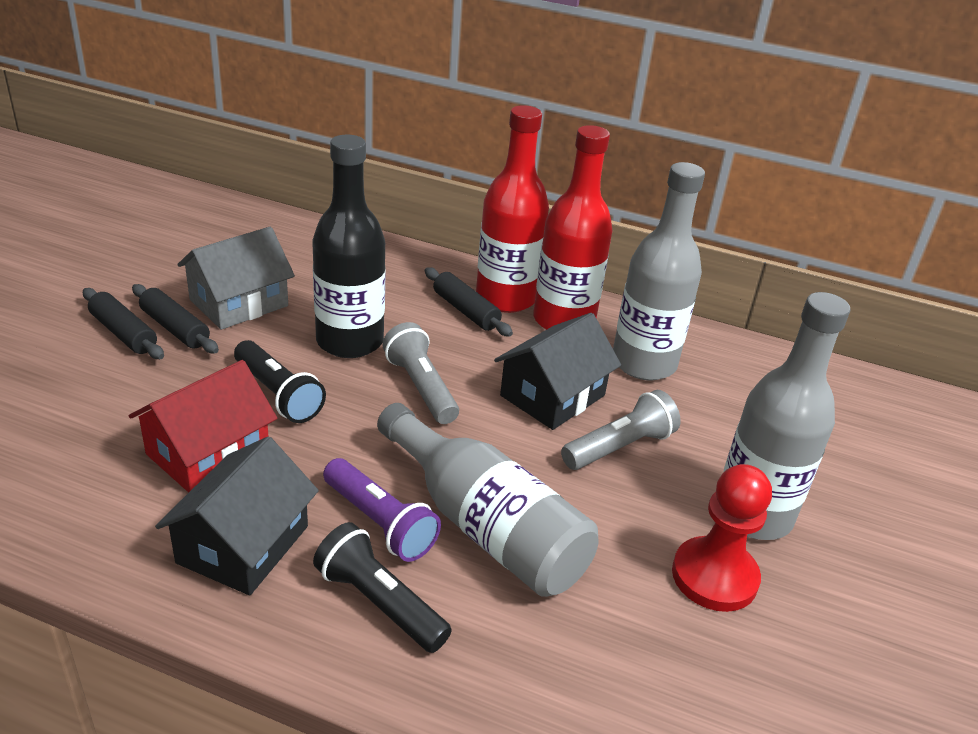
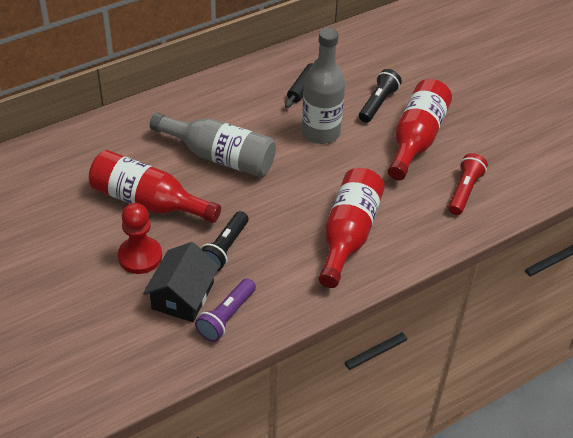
black bottle: [312,135,386,358] = 1 -> none = 0
black house: [155,436,319,595] [494,313,621,430] = 2 -> [143,242,220,322] = 1
black rolling pin: [83,288,164,359] [132,284,219,353] [425,267,513,337] = 3 -> [285,59,318,108] = 1
grey bottle: [377,403,598,597] [613,162,705,380] [724,292,851,540] = 3 -> [150,113,276,177] [302,28,345,144] = 2
grey flashlight: [382,322,459,424] [561,390,681,470] = 2 -> none = 0
grey house: [177,227,295,330] = 1 -> none = 0
red bottle: [476,105,549,313] [533,125,613,330] = 2 -> [89,150,221,223] [319,168,385,288] [388,79,452,180] = 3
red flashlight: none = 0 -> [448,153,488,215] = 1
red house: [129,360,277,493] = 1 -> none = 0

